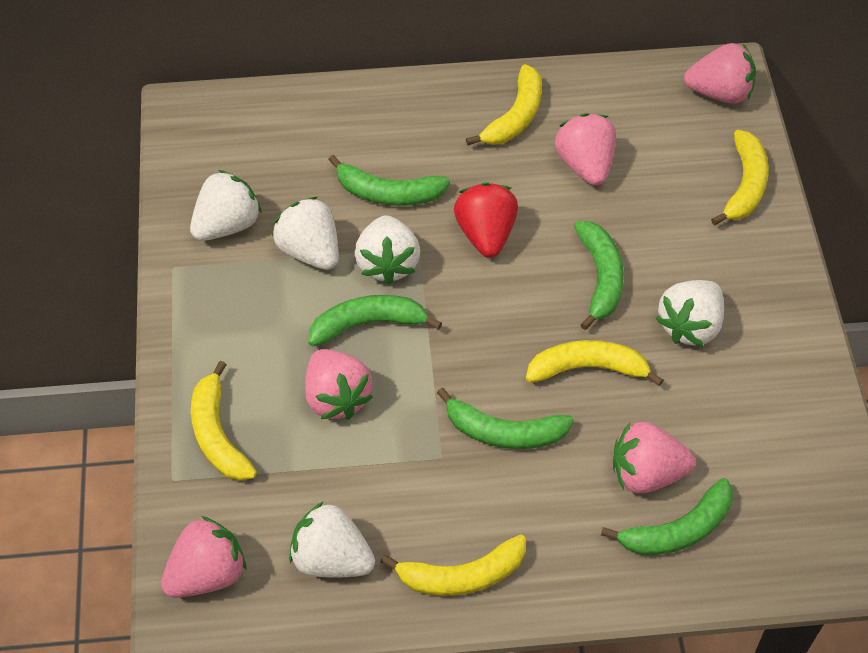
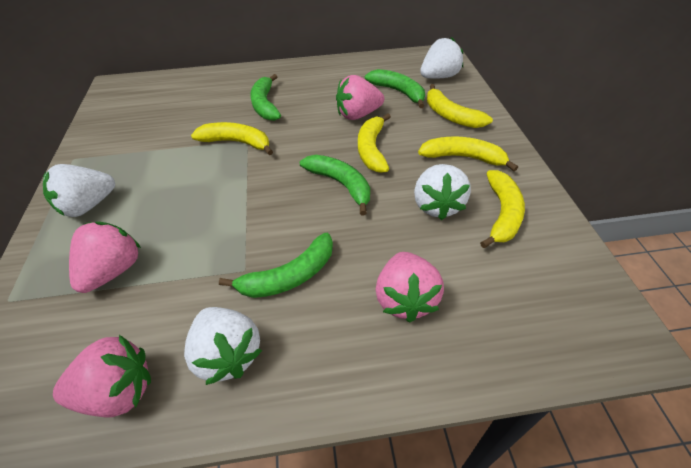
green banana: [309,295,442,346] [328,155,450,206] [437,388,573,449] [574,221,624,330] [601,478,733,555] = 5 -> [219,233,333,298] [250,74,281,121] [300,155,370,215] [365,69,425,108] = 4
pink strawberry: [161,516,246,598] [305,349,373,420] [555,113,616,185] [613,422,696,493] [684,43,756,104] = 5 -> [53,335,151,418] [69,222,141,293] [336,75,384,120] [376,252,444,322] = 4
red strawberry: [454,182,518,258] = 1 -> none = 0
white strawberry: [190,170,262,241] [272,197,339,270] [289,501,375,578] [355,215,420,285] [656,280,724,346] = 5 -> [43,164,115,217] [184,307,262,385] [414,164,471,220] [420,37,463,79] = 4

